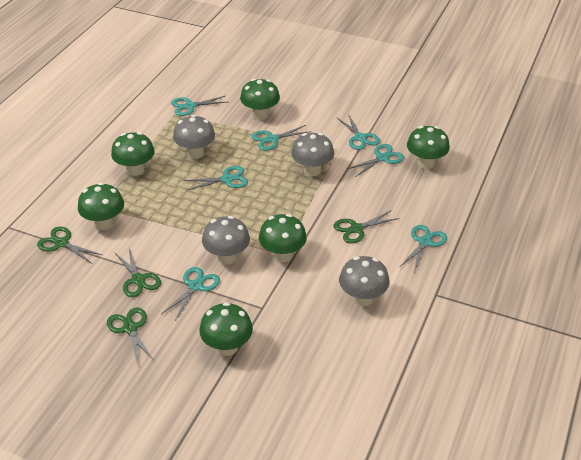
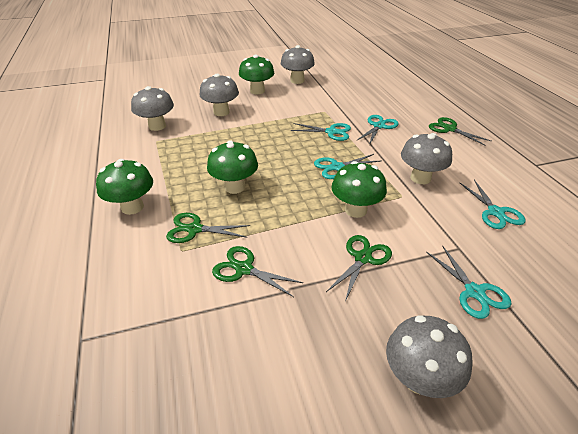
green mushroom: [78,182,124,230] [111,132,155,176] [199,302,253,356] [240,79,280,120] [259,214,307,262] [407,126,450,169] = 6 -> [96,159,153,215] [207,140,258,194] [239,54,274,94] [331,161,387,218] = 4
grey mushroom: [173,115,215,159] [202,216,250,264] [291,133,334,176] [339,256,390,306] = 4 -> [131,86,174,131] [199,74,239,116] [281,45,315,84] [386,315,473,398] [401,133,452,184] = 5
turquoise scissors: [161,267,220,321] [171,96,228,116] [184,166,248,190] [252,125,312,151] [336,114,380,150] [347,144,404,177] [400,225,447,272] = 7 -> [291,123,351,141] [314,154,380,179] [356,115,399,145] [426,245,511,319] [459,180,526,229] = 5

